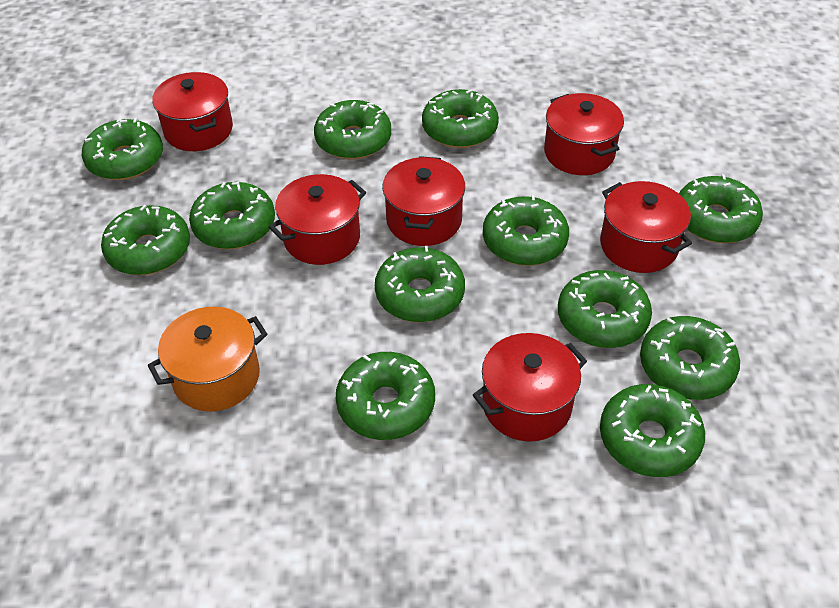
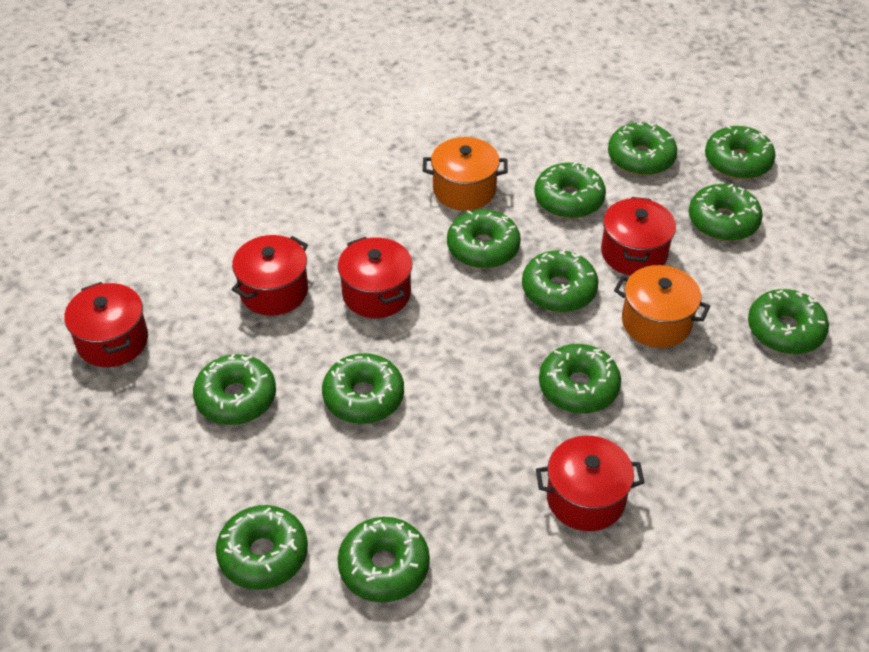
orange pot: [148,307,267,412] = 1 -> [423,137,508,211] [614,265,710,348] = 2
red pot: [152,72,233,151] [269,174,366,265] [382,156,465,246] [473,333,587,442] [544,93,624,175] [600,181,692,273] = 6 -> [64,282,148,367] [232,235,308,316] [338,237,412,318] [536,436,645,531] [601,197,676,276] = 5

